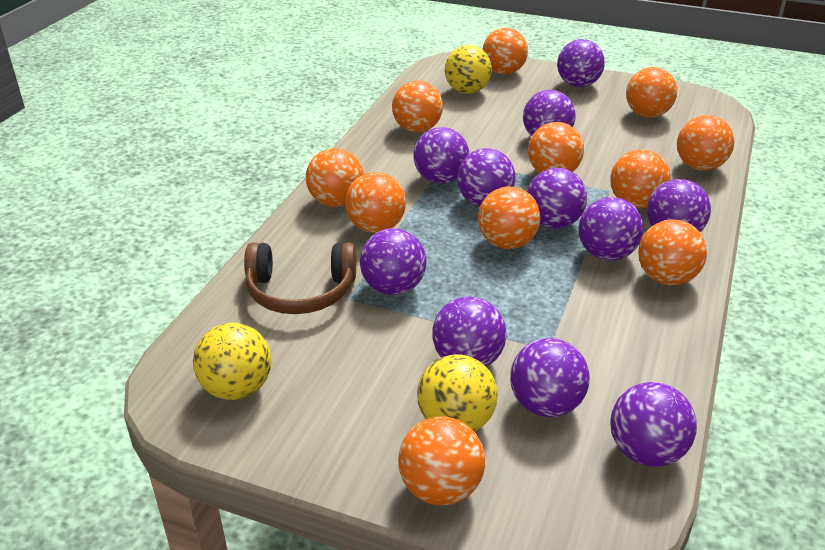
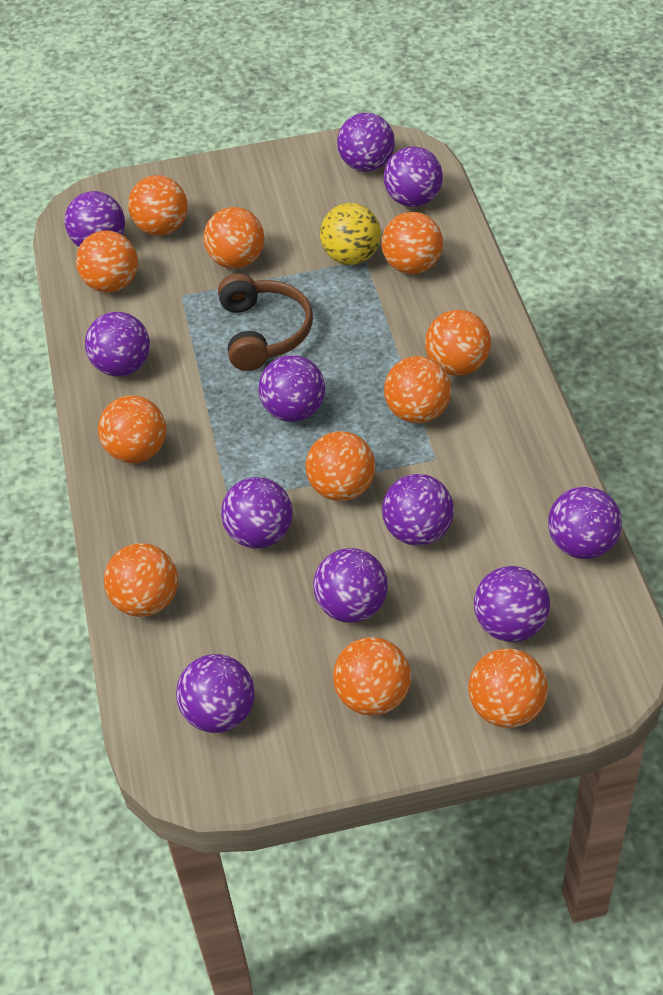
yellow ball: [193,323,272,400] [417,354,498,432] [445,45,492,94] = 3 -> [320,203,381,265] = 1

